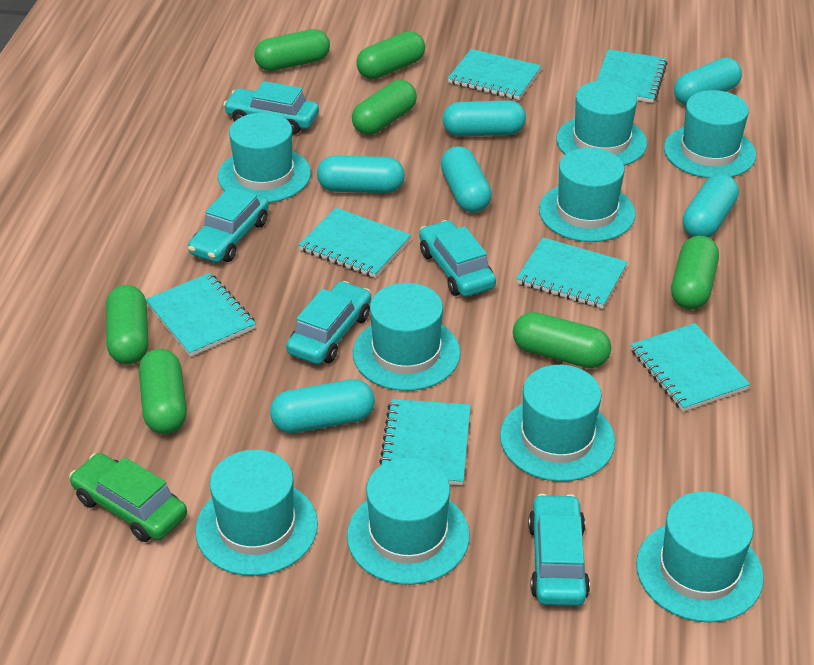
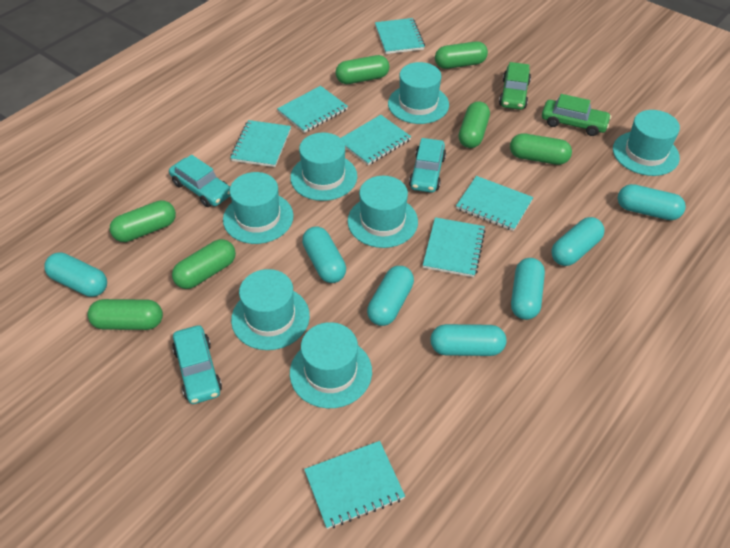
green car: [69,453,187,542] = 1 -> [499,62,531,110] [542,94,611,136] = 2
turquoise capsule: [270,379,375,433] [317,155,405,193] [441,146,492,213] [443,100,526,137] [674,58,742,106] [682,174,739,238] = 6 -> [44,252,107,297] [302,227,346,283] [367,266,414,326] [430,324,506,356] [511,258,545,320] [551,217,605,266] [618,184,686,220] = 7
turquoise car: [188,186,269,263] [223,81,319,135] [286,281,371,364] [419,220,496,297] [528,494,590,606] = 5 -> [169,155,230,207] [172,325,222,404] [409,138,446,193] = 3
turquoise hat: [195,450,318,576] [218,112,311,203] [347,457,470,585] [353,283,460,391] [500,365,615,482] [539,148,635,242] [556,80,647,166] [636,491,764,623] [664,90,756,178] = 9 -> [223,172,293,244] [231,269,310,350] [290,132,357,201] [290,322,372,408] [348,176,418,248] [388,62,449,124] [613,110,680,176] = 7

